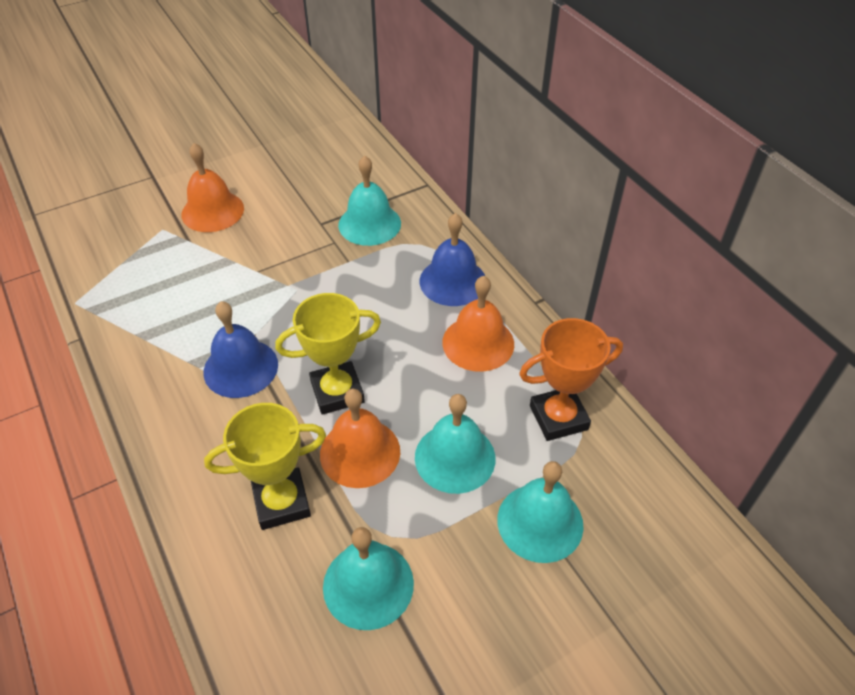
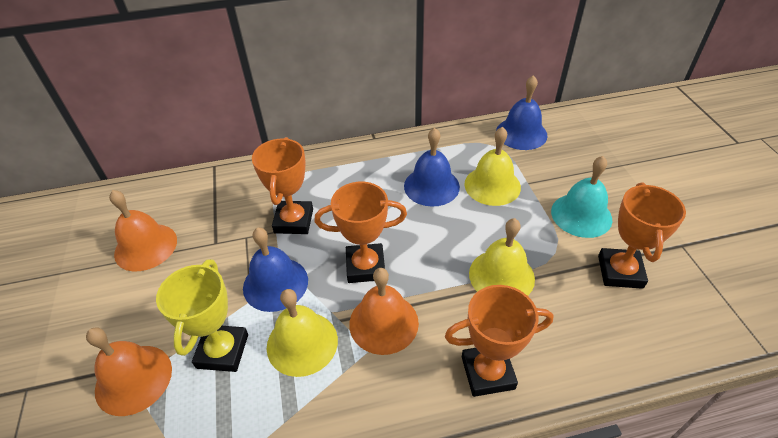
blue bell: [204,301,278,398] [420,213,485,306] = 2 -> [243,227,308,312] [404,128,460,207] [496,75,547,150] = 3
orange trophy: [519,318,623,441] = 1 -> [252,137,313,234] [314,182,407,283] [445,285,554,397] [598,182,686,289] = 4
turquoise bell: [323,527,414,630] [338,155,401,246] [415,394,495,494] [497,461,584,563] = 4 -> [551,156,612,238] = 1
yellow bell: none = 0 -> [267,289,338,377] [464,127,521,206] [469,218,535,296] = 3
yellow trophy: [204,403,326,530] [275,293,381,415] = 2 -> [156,259,248,372] = 1

